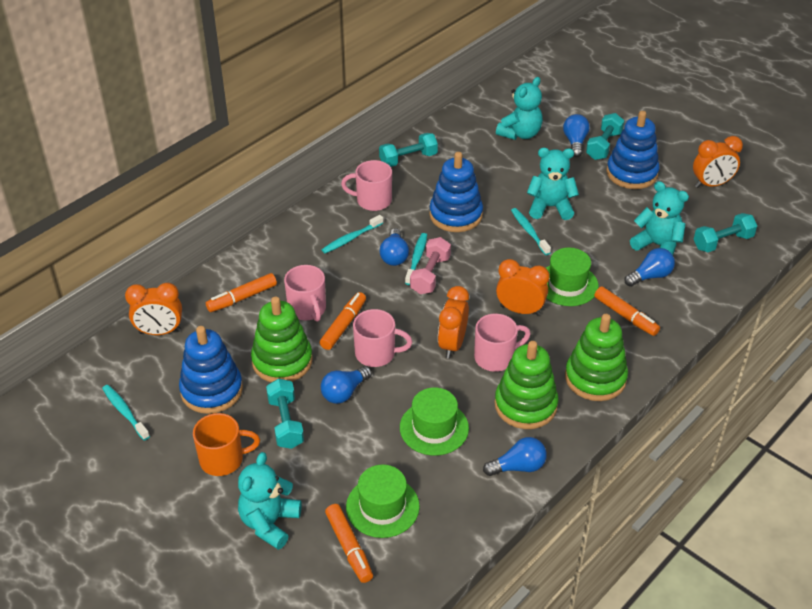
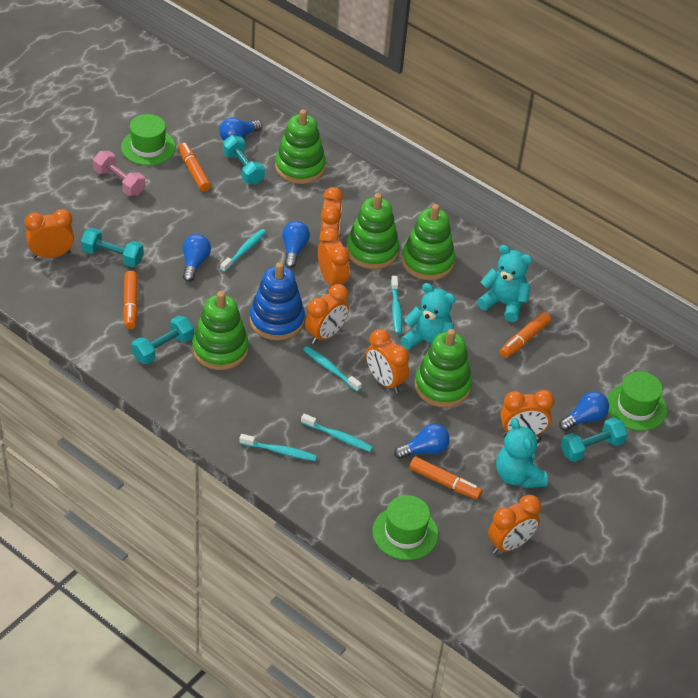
blue stacking toy: [179,326,243,414] [429,152,483,232] [606,111,660,189] = 3 -> [249,262,305,341] = 1
green stacking toy: [251,297,313,382] [495,341,558,429] [565,314,628,401] = 3 -> [192,291,249,370] [275,109,326,184] [346,193,399,269] [402,204,455,280] [415,329,472,408] = 5
orange clock: [125,283,182,335] [438,286,469,359] [496,259,550,316] [693,136,743,188] = 4 -> [25,209,74,258] [305,284,349,344] [318,228,350,286] [320,187,343,242] [366,329,409,393] [488,495,541,554] [500,390,555,436] = 7
orange mug: [193,413,260,476] = 1 -> none = 0
pink mug: [284,265,326,322] [341,160,392,211] [353,309,412,367] [474,314,531,372] = 4 -> none = 0
turquoise teddy bear: [238,452,302,550] [496,77,543,140] [527,148,579,220] [630,181,689,255] = 4 -> [401,283,456,349] [477,245,532,322] [496,418,548,488] = 3
turquoise toothbrush: [102,385,150,440] [322,215,383,253] [405,233,427,285] [511,208,551,255] = 4 -> [220,229,266,272] [239,434,317,461] [301,413,373,452] [303,346,362,392] [391,276,402,334] = 5

